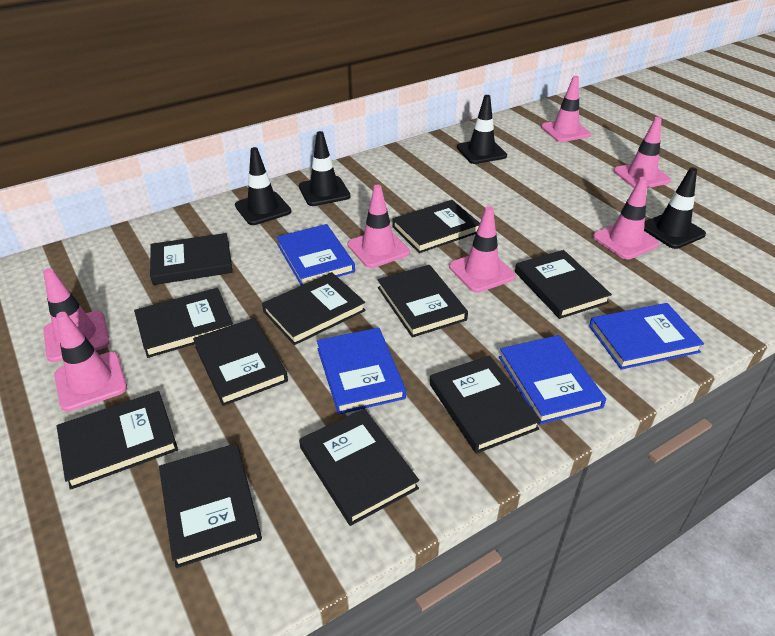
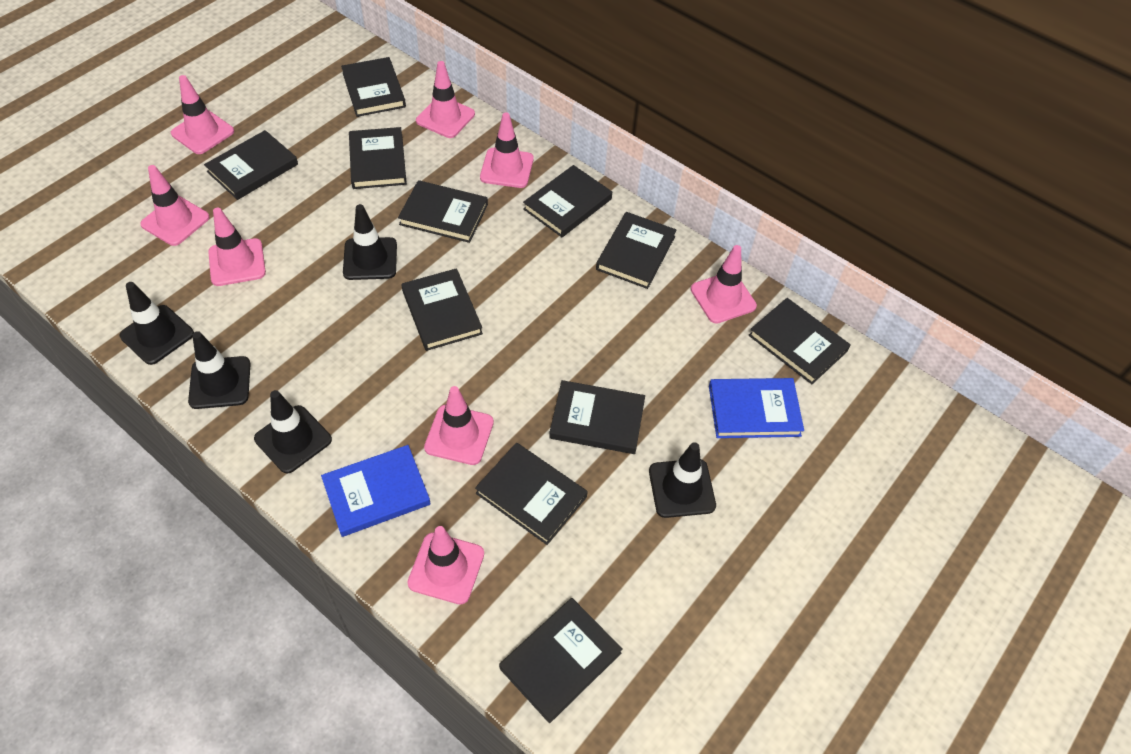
black traffic cone: [235,147,291,225] [299,131,351,206] [457,95,507,164] [644,167,706,249] = 4 -> [120,282,194,365] [188,331,250,409] [254,390,332,474] [343,204,397,280] [649,442,716,518] = 5
blue book: [276,224,355,286] [317,328,406,414] [499,335,606,424] [589,303,704,370] = 4 -> [321,445,431,537] [709,378,804,438] = 2
pink traffic cone: [43,268,110,362] [54,312,127,412] [347,185,410,268] [449,206,516,293] [541,76,591,142] [593,177,659,260] [614,117,671,188] = 7 -> [140,165,210,246] [171,75,234,154] [208,208,266,286] [407,526,484,605] [416,61,475,138] [424,386,494,465] [480,112,534,188] [691,245,757,324] = 8

